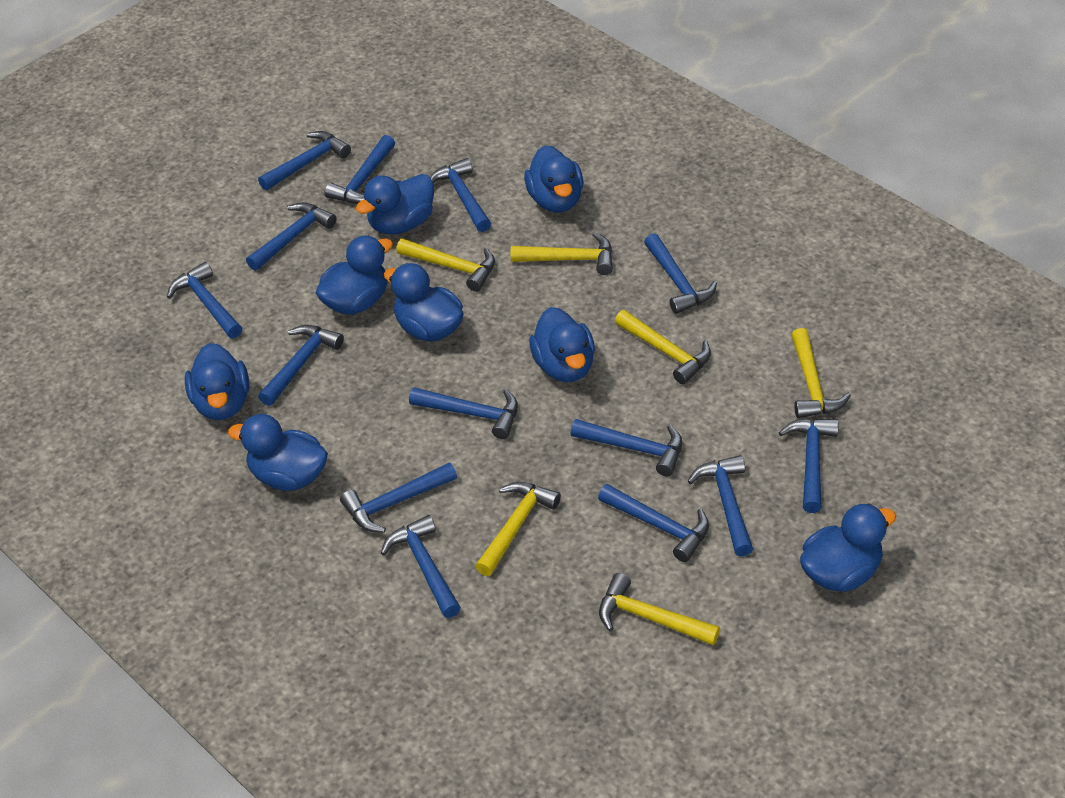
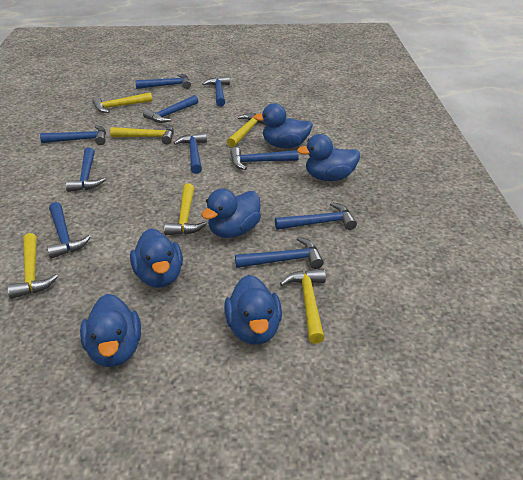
blue duck: [185,343,249,420] [228,414,328,491] [316,236,393,315] [356,174,434,235] [384,263,464,342] [524,145,583,213] [529,307,595,382] [800,503,896,592] = 8 -> [80,294,141,367] [130,229,183,288] [201,189,261,238] [224,275,282,345] [254,103,313,148] [297,134,360,181] = 6
blue hammer: [167,262,242,338] [246,202,337,271] [258,131,351,191] [258,325,344,406] [325,135,395,204] [340,463,457,533] [381,515,461,618] [409,387,518,439] [430,158,491,232] [571,419,682,477] [598,484,709,562] [644,233,717,314] [688,455,753,556] [779,418,839,513] = 14 -> [40,125,106,145] [47,202,91,259] [66,147,106,192] [135,74,191,89] [143,95,198,123] [174,133,207,174] [202,76,230,106] [230,147,299,170] [235,237,324,269] [275,202,357,230] = 10

